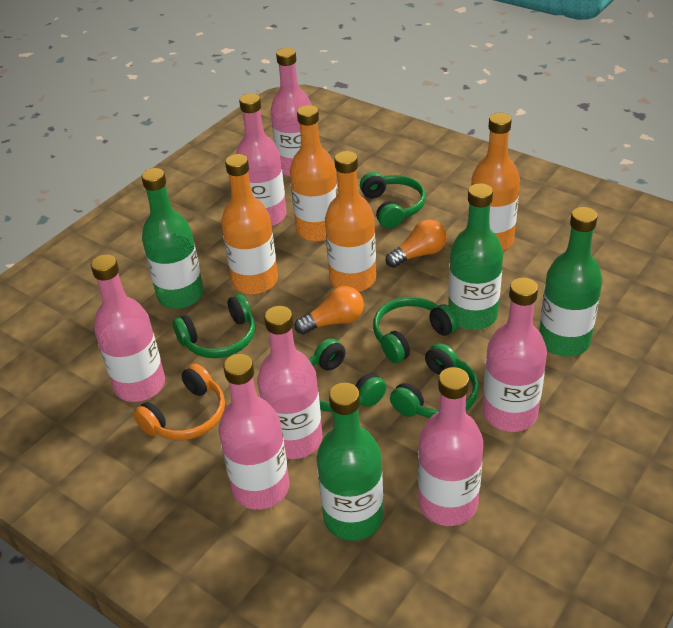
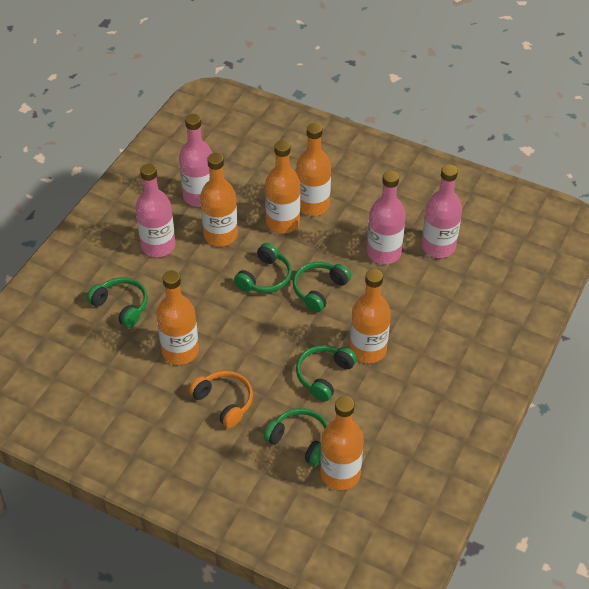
green bottle: [141,168,204,309] [317,382,383,541] [448,183,503,330] [539,207,602,357] = 4 -> none = 0
orange bottle: [221,154,278,294] [290,105,338,242] [325,151,376,292] [471,113,520,250] = 4 -> [156,270,199,365] [200,153,238,246] [265,140,301,234] [296,123,331,216] [320,396,364,490] [350,269,391,363] = 6
orange light bulb: [295,286,364,335] [386,219,447,268] = 2 -> none = 0
pink bottle: [91,254,165,402] [218,354,289,510] [236,93,287,227] [257,306,323,459] [271,48,312,177] [418,367,483,526] [482,277,547,432] = 7 -> [135,164,175,257] [179,114,213,207] [367,171,406,264] [422,164,462,258] = 4

